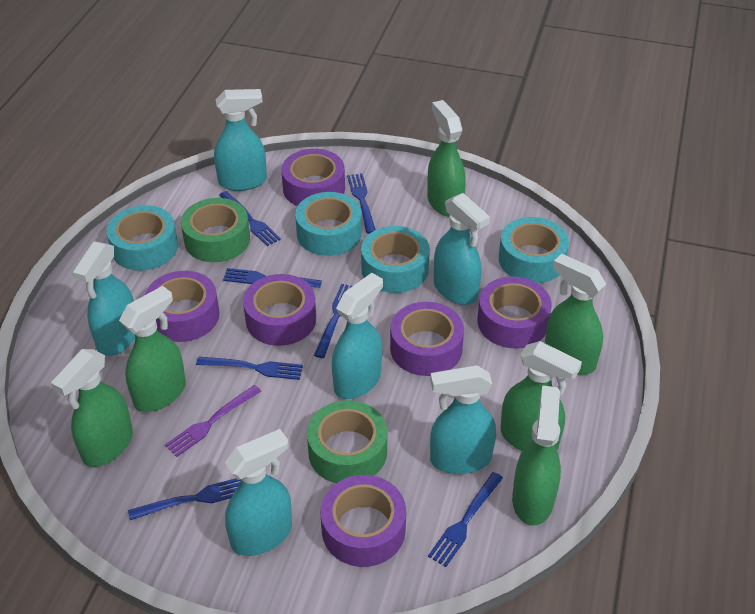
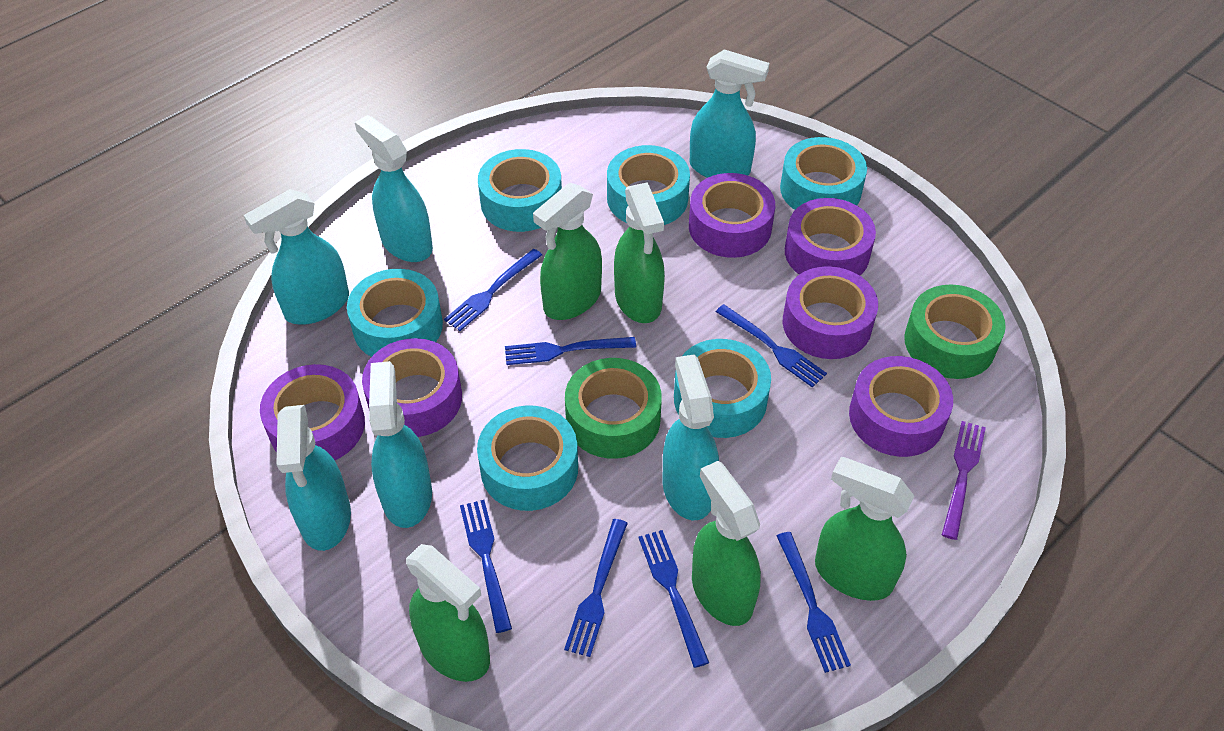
green spray bottle: [51,349,133,467] [119,286,186,412] [427,100,466,217] [500,341,582,451] [512,385,561,525] [545,254,606,375] = 6 -> [406,544,490,682] [533,183,602,320] [614,182,665,323] [692,461,761,626] [815,457,914,601] = 5
turquoise tape: [107,205,178,271] [295,192,362,256] [361,226,430,293] [499,217,569,283] = 4 -> [347,269,443,357] [477,406,578,511] [478,149,562,232] [607,145,690,225] [674,339,771,438] [780,137,867,210] = 6

